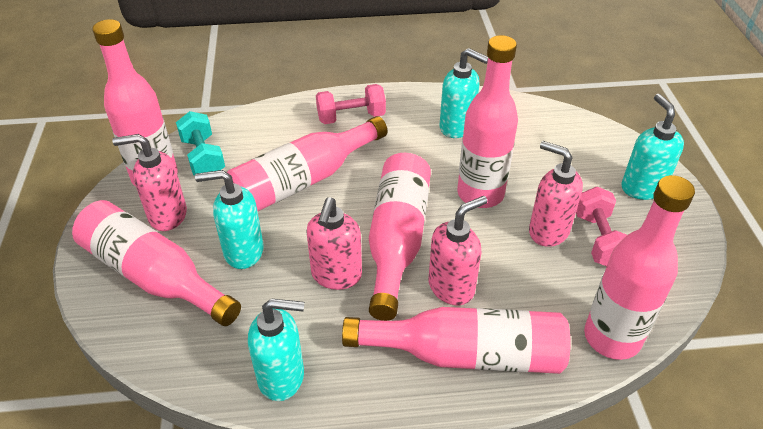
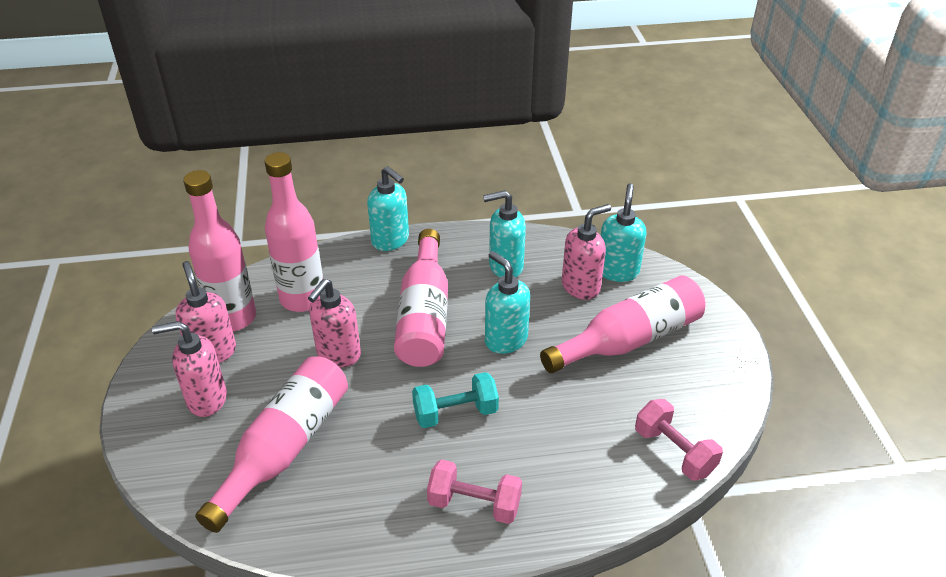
pink bottle: [72,200,241,326] [92,19,178,187] [227,116,388,212] [342,307,570,374] [369,153,431,321] [457,35,518,208] [584,175,695,360] = 7 -> [183,170,256,331] [195,356,348,533] [264,152,325,312] [394,229,448,367] [540,275,705,373] = 5

